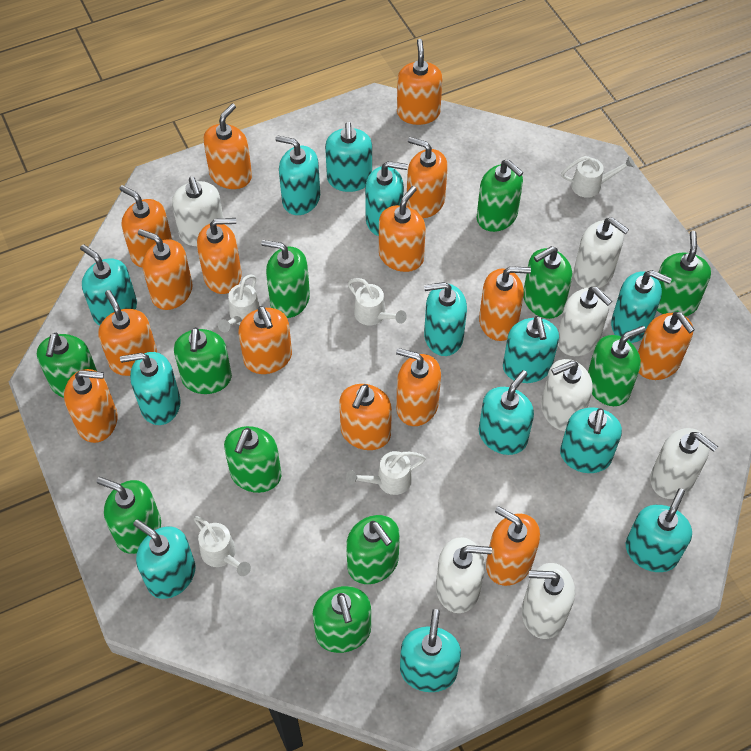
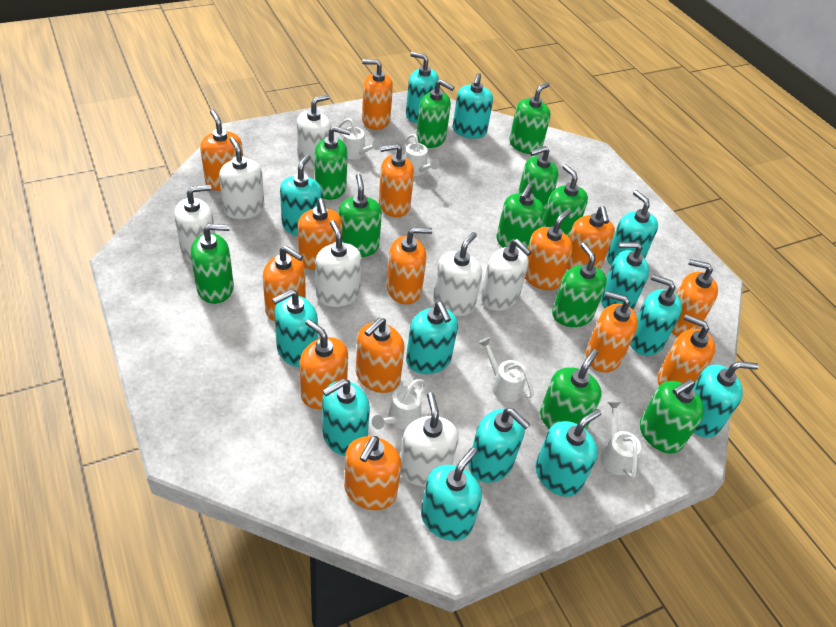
orange soap dispenser: [64,369,118,443] [98,290,157,376] [119,185,172,268] [138,229,193,310] [197,218,242,294] [203,104,252,189] [238,306,292,374] [339,384,392,450] [379,186,426,272] [396,348,441,426] [397,39,443,125] [406,137,448,218] [479,266,531,341] [486,506,540,586] [638,312,695,380] = 15 -> [200,110,243,191] [263,246,306,321] [298,198,343,270] [300,319,348,409] [344,436,401,510] [356,317,404,393] [362,59,393,130] [379,144,414,217] [387,227,432,304] [525,209,573,290] [567,206,615,270] [586,291,638,373] [658,314,715,386] [672,259,718,336] = 14

